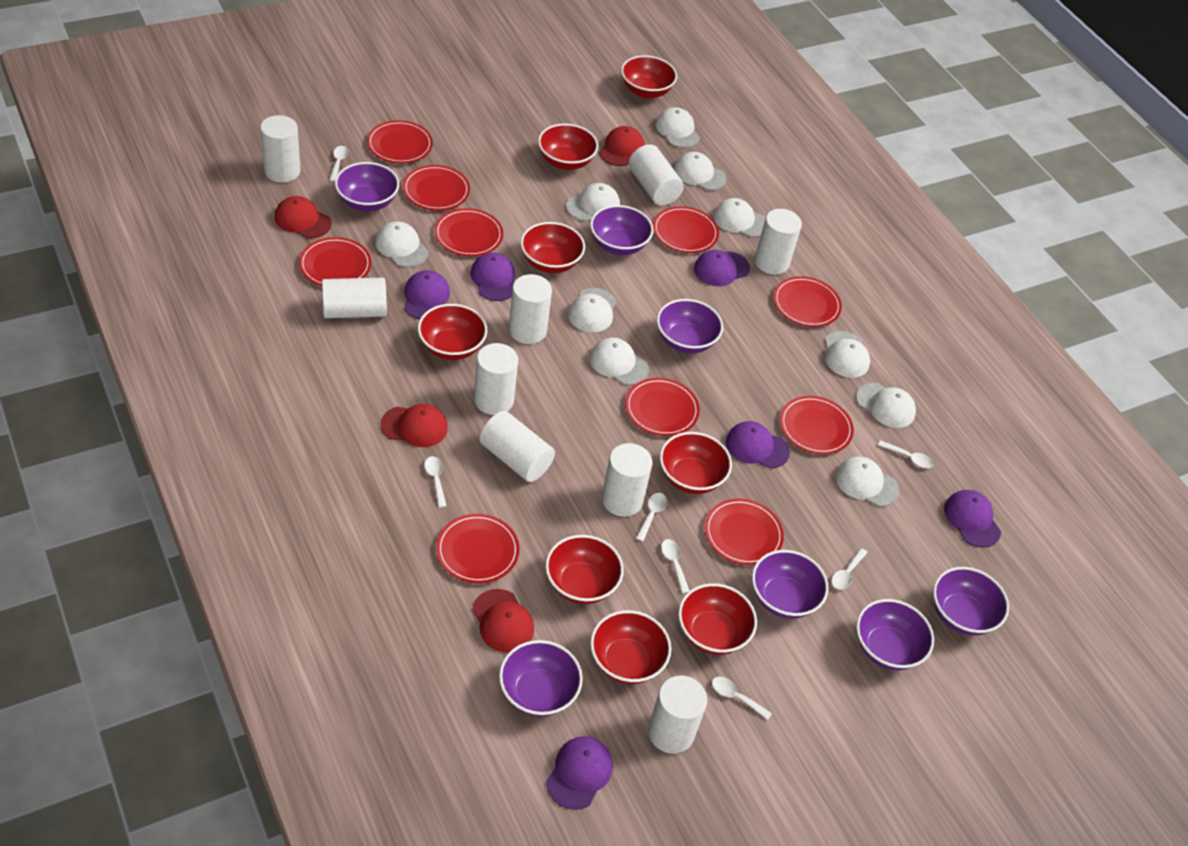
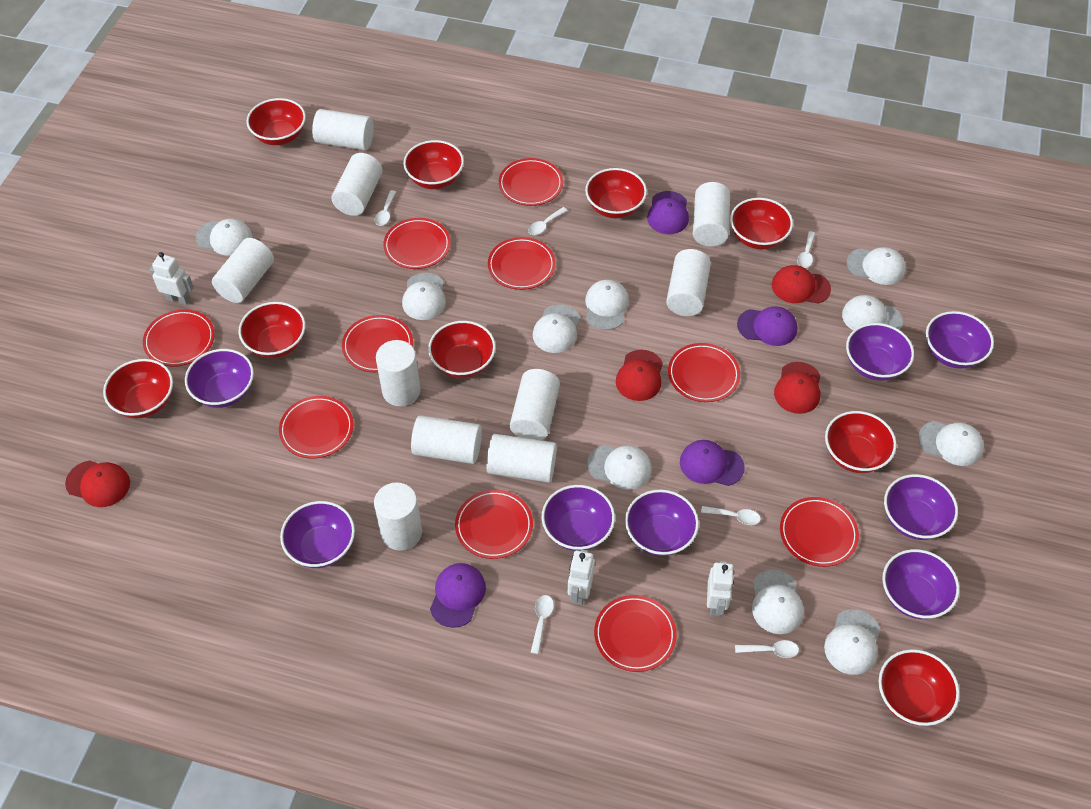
purple bowl: [335,162,399,211] [499,640,583,717] [590,205,653,255] [657,299,723,354] [752,550,828,619] [856,599,934,670] [933,567,1009,635] = 7 -> [185,349,254,408] [280,501,355,568] [542,485,615,551] [625,489,699,556] [846,323,914,381] [882,549,959,619] [884,474,958,540] [926,311,994,369] = 8
purple cap: [404,270,450,319] [470,253,515,301] [546,736,613,810] [694,250,750,286] [726,421,790,468] [944,490,1001,548] = 6 -> [430,563,486,628] [647,191,689,234] [680,440,745,486] [737,307,798,346] = 4
red bowl: [418,304,487,360] [521,222,585,273] [538,124,598,170] [545,535,624,604] [590,610,671,684] [621,55,677,98] [660,432,732,494] [678,583,757,655] = 8 -> [103,359,173,418] [239,302,305,359] [246,98,306,145] [403,140,464,189] [428,321,496,378] [585,168,647,218] [730,198,793,249] [825,411,896,473] [879,649,960,726] = 9
white cylinder: [260,115,301,183] [322,278,387,318] [474,343,518,415] [480,411,555,482] [509,274,552,344] [602,443,652,517] [629,144,684,206] [648,675,707,754] [755,209,802,275] = 9 -> [212,238,274,303] [312,109,374,150] [331,153,383,216] [374,482,422,551] [376,340,421,406] [411,415,482,464] [487,434,557,483] [510,369,560,440] [666,249,711,316] [693,182,730,247] = 10
white robot: none = 0 -> [150,252,194,305] [568,549,595,605] [707,561,734,616] = 3
white spoon: [330,146,349,182] [424,456,446,508] [636,493,667,541] [661,539,690,594] [712,677,772,720] [831,548,868,590] [878,440,934,468] = 7 -> [374,190,396,226] [528,207,568,235] [530,595,554,654] [701,506,761,525] [735,640,799,658] [797,231,815,268] = 6

